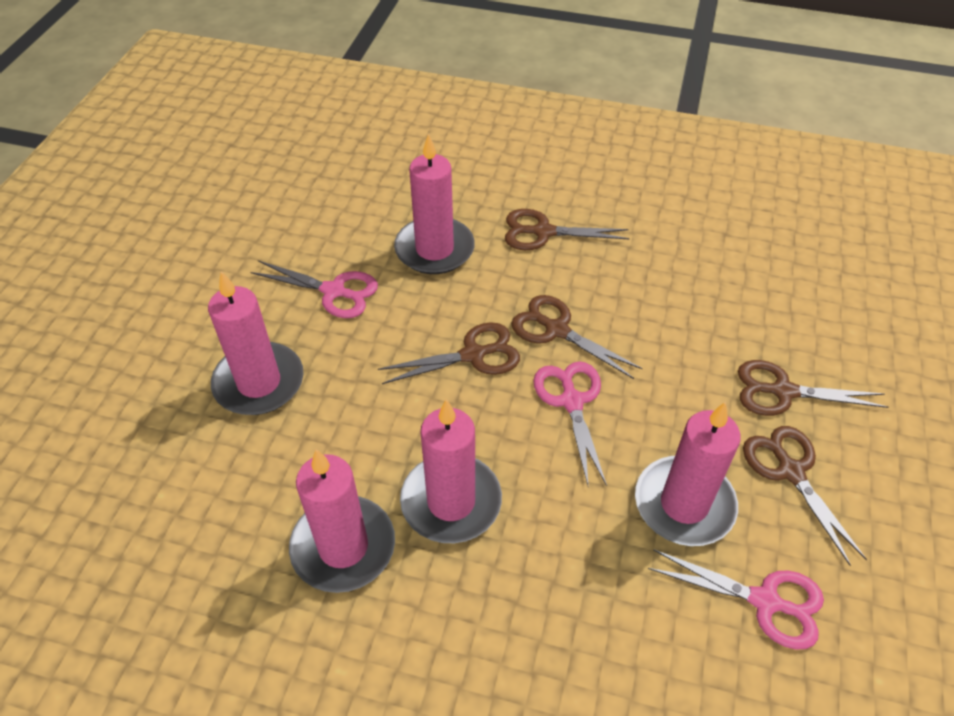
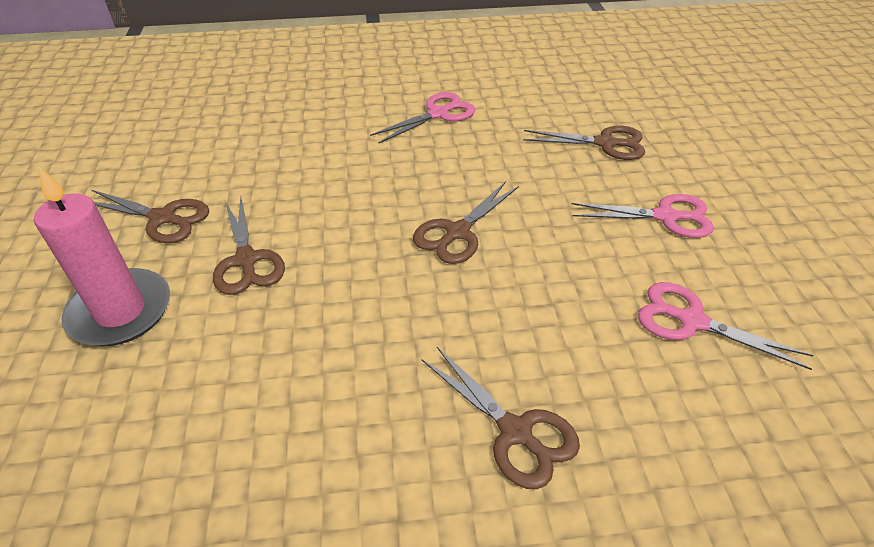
pink candle: [208,271,303,415] [289,449,395,593] [394,133,475,274] [400,399,502,543] [635,402,741,546] = 5 -> [34,167,170,346] = 1

